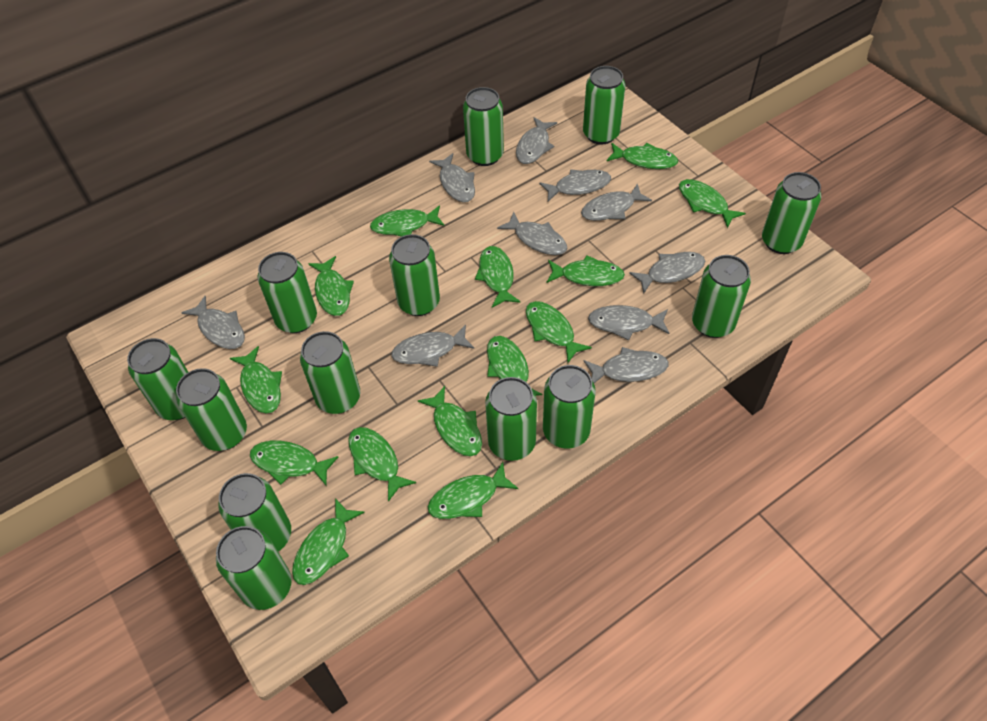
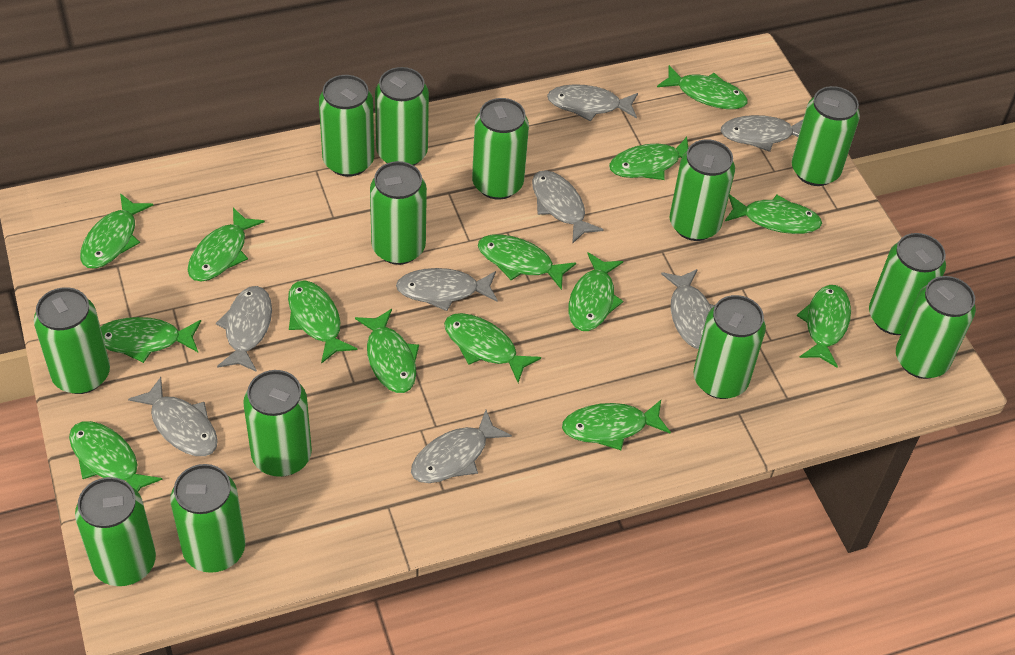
grey fish: [181,296,245,349] [391,325,474,367] [429,153,475,202] [497,212,567,255] [516,117,557,164] [539,169,611,201] [581,183,652,221] [584,347,669,383] [588,305,669,341] [629,252,705,294] = 10 -> [128,377,218,456] [216,286,272,372] [396,268,498,311] [411,410,512,483] [532,170,604,244] [547,84,638,121] [661,269,715,349] [720,115,803,152] = 8

